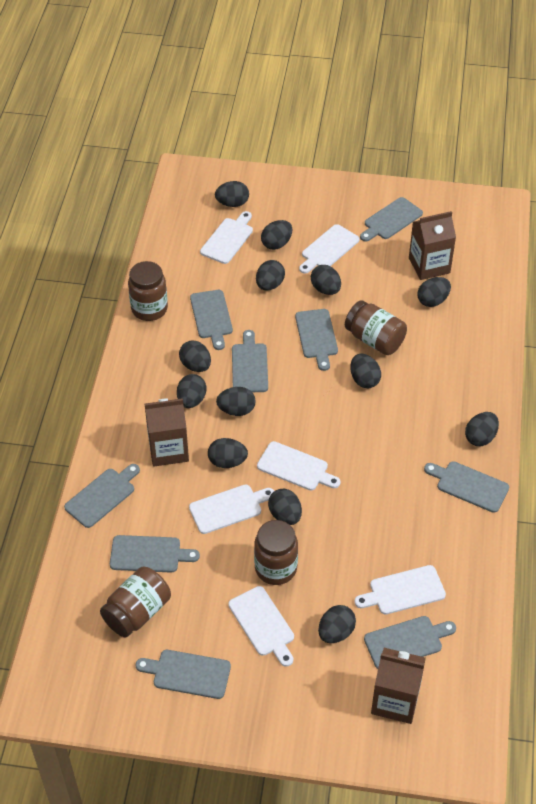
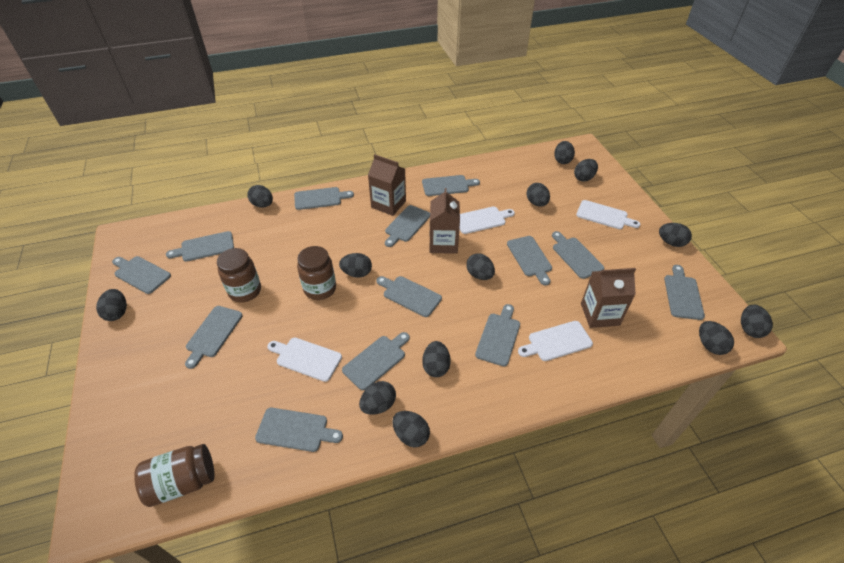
brown jar: [100,567,171,638] [128,261,168,321] [254,520,298,585] [345,300,407,355] = 4 -> [134,444,215,507] [217,248,261,302] [297,246,336,300] = 3
grey cutting board: [64,464,140,528] [110,535,200,573] [136,650,231,699] [190,290,233,350] [232,330,268,392] [295,309,338,371] [360,197,423,242] [364,616,456,669] [424,461,509,513] = 9 -> [112,256,171,294] [166,231,234,261] [185,306,243,369] [255,408,343,452] [294,187,354,210] [342,332,410,390] [376,276,442,317] [385,205,430,247] [422,175,480,196] [475,304,520,366] [507,236,552,285] [552,231,604,279] [664,265,705,320] = 13
white cutting board: [189,484,274,534] [200,211,253,264] [228,586,294,667] [257,441,341,490] [299,224,360,274] [354,565,446,615] = 6 -> [267,338,342,382] [460,206,515,234] [518,321,593,361] [576,200,640,229] = 4

